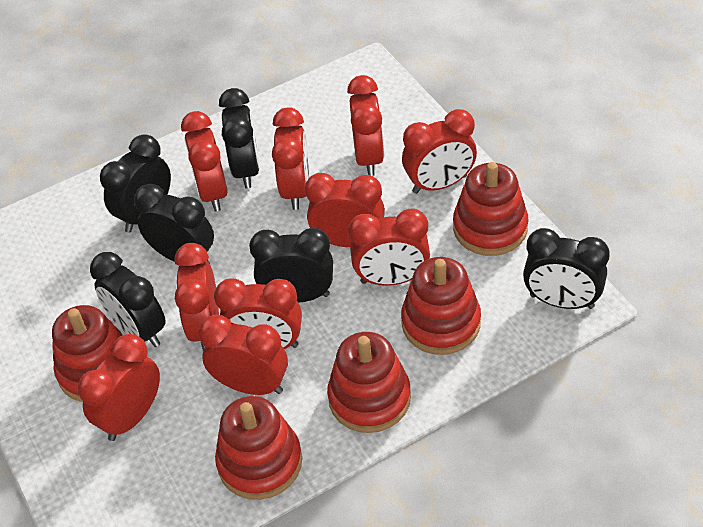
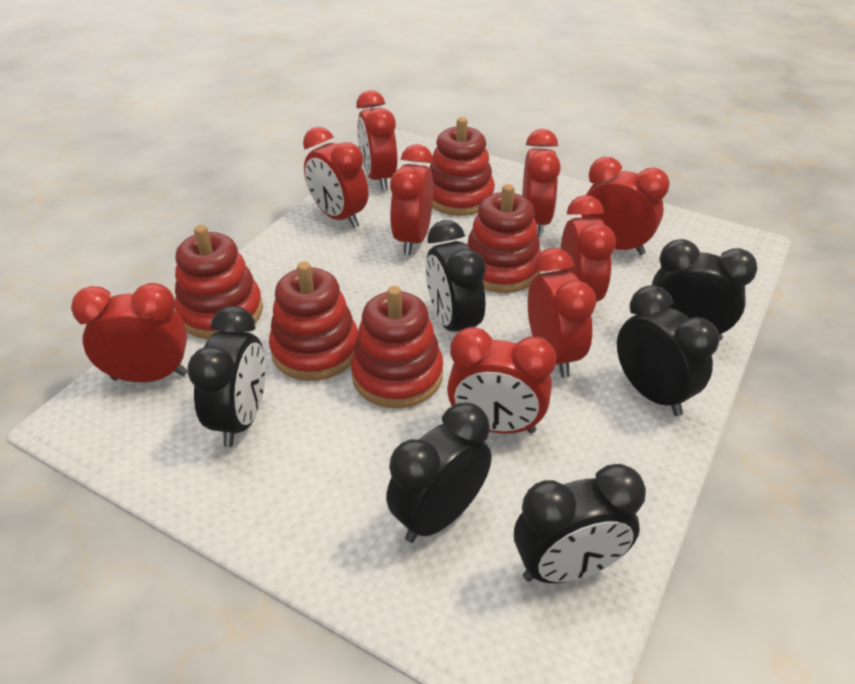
red clock: [78,334,160,441] [175,243,219,351] [181,111,227,211] [199,315,288,395] [214,278,302,349] [272,107,310,210] [305,173,385,247] [347,75,384,176] [348,208,430,286] [402,109,477,194] = 10 -> [71,283,187,382] [303,127,368,228] [356,90,397,190] [390,144,433,255] [447,327,556,433] [522,129,561,237] [528,248,596,378] [561,195,616,302] [582,157,670,255] = 9

